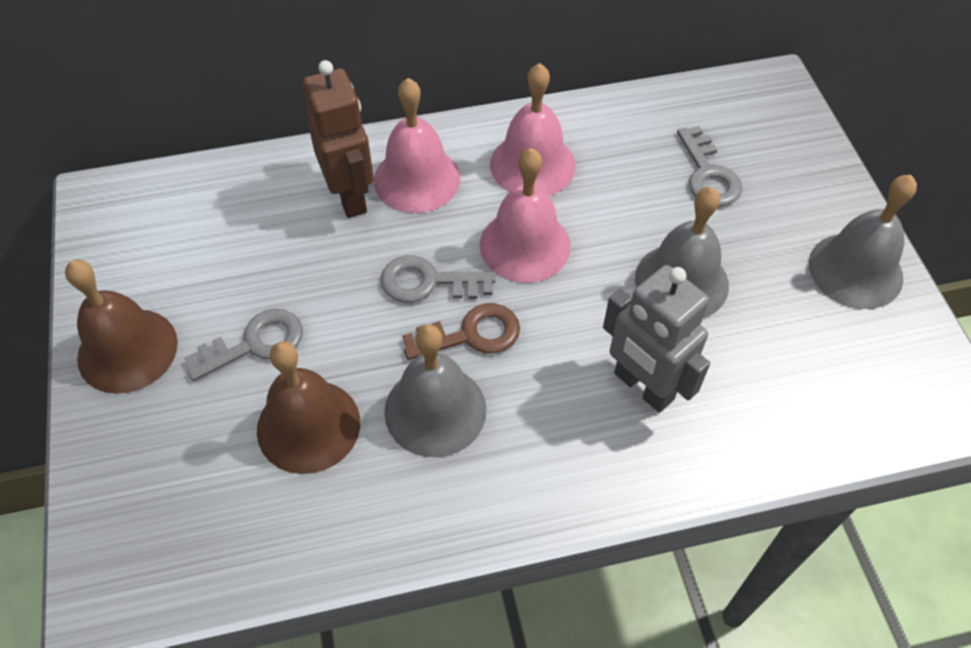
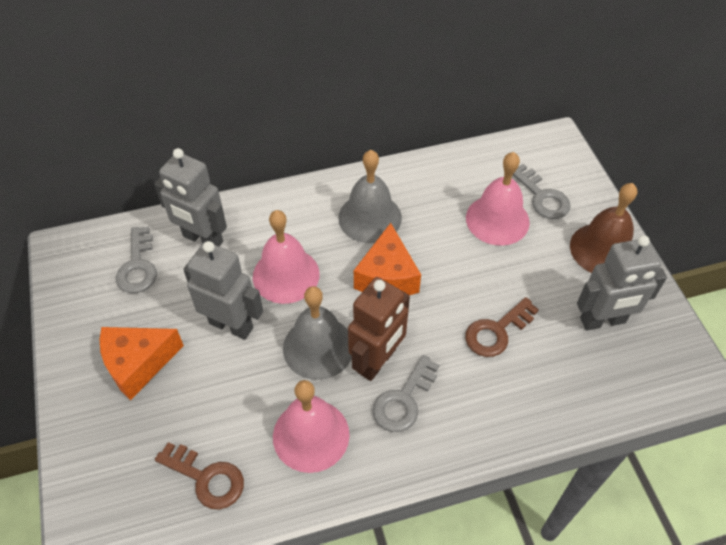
brown bell: [65,260,178,394] [257,341,360,474] = 2 -> [570,183,637,273] = 1
brown key: [402,303,520,360] = 1 -> [155,442,244,510] [465,297,539,357] = 2
grey bell: [384,324,487,457] [635,187,729,318] [809,175,917,309] = 3 -> [283,286,352,380] [338,150,402,243] = 2
grey robot: [603,265,710,413] = 1 -> [154,148,227,246] [183,241,263,340] [577,235,667,331] = 3
orange cheese: none = 0 -> [100,327,184,400] [354,223,421,295] = 2

